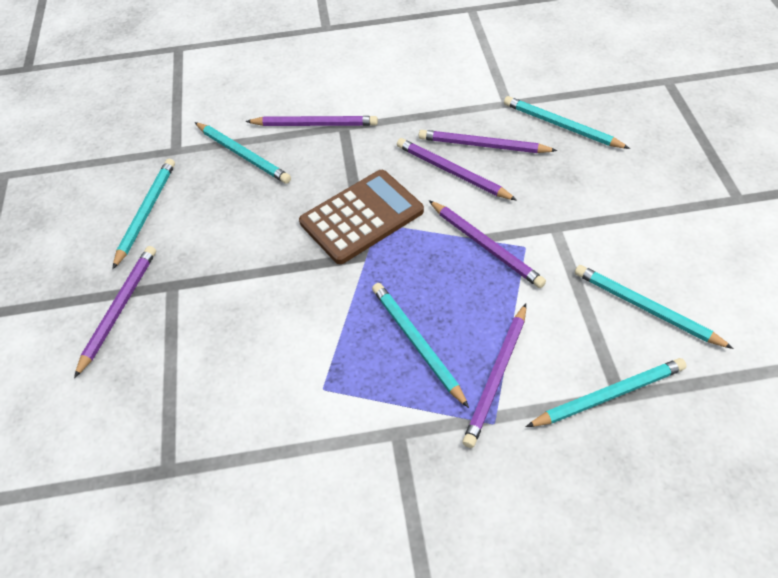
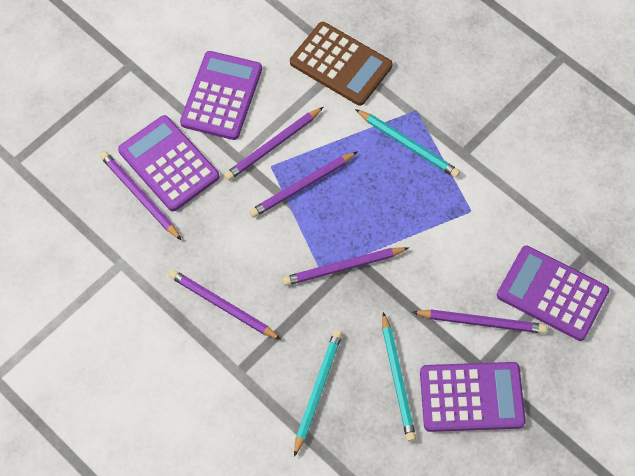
purple calculator: none = 0 -> [118,115,219,211] [180,51,262,140] [420,362,526,432] [497,246,609,341] = 4
turquoise pencil: [113,159,175,269] [194,122,291,184] [372,283,469,408] [504,96,630,149] [526,358,687,427] [575,265,734,349] = 6 -> [294,330,342,457] [355,109,460,178] [382,312,416,442] = 3

